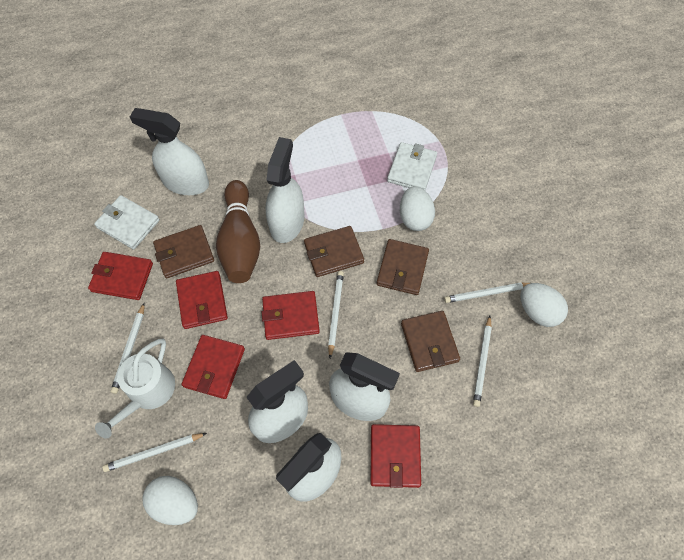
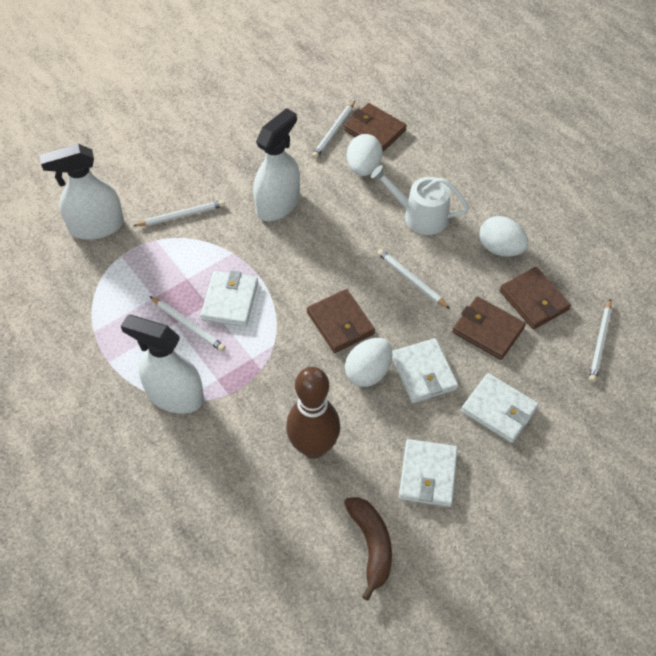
brown banana: none = 0 -> [344,497,392,601] = 1
red wallet: [88,252,153,300] [176,271,228,329] [182,335,245,399] [262,291,320,340] [370,424,421,488] = 5 -> none = 0
white spray bottle: [130,108,209,195] [247,360,308,443] [266,137,304,243] [276,433,341,502] [329,352,400,421] = 5 -> [40,144,124,240] [121,315,204,413] [253,108,300,221] = 3
white wallet: [94,195,160,250] [387,142,437,190] = 2 -> [200,270,258,327] [392,338,458,403] [399,439,458,507] [461,373,539,443] = 4

